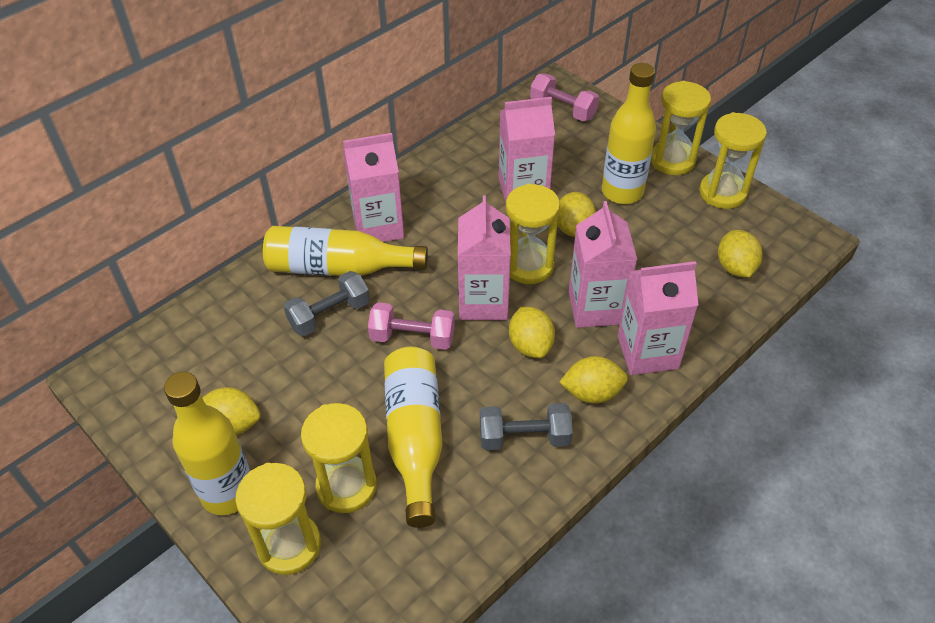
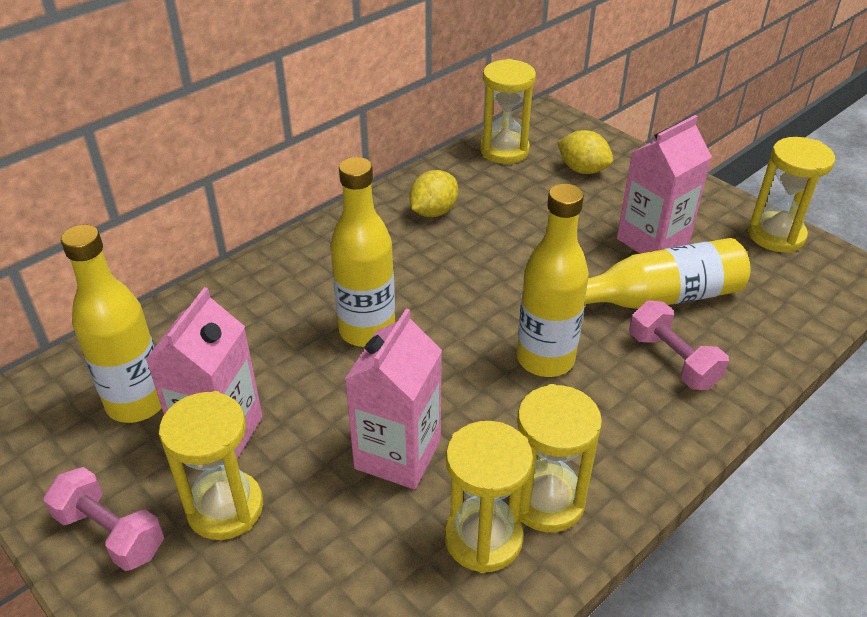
grey dumbbell: [283,271,370,336] [480,403,573,450] = 2 -> none = 0
pink carton: [343,133,404,242] [458,195,511,320] [499,97,555,203] [569,201,637,328] [618,261,698,375] = 5 -> [145,287,262,459] [344,308,442,489] [617,115,712,254] = 3
yellow lemon: [203,387,261,435] [509,307,555,358] [557,192,596,237] [560,356,628,404] [718,230,763,277] = 5 -> [409,170,458,217] [557,130,613,174] = 2

